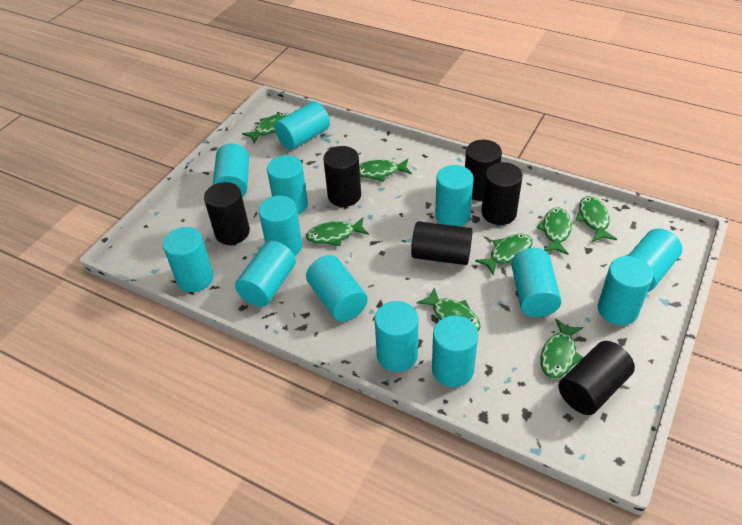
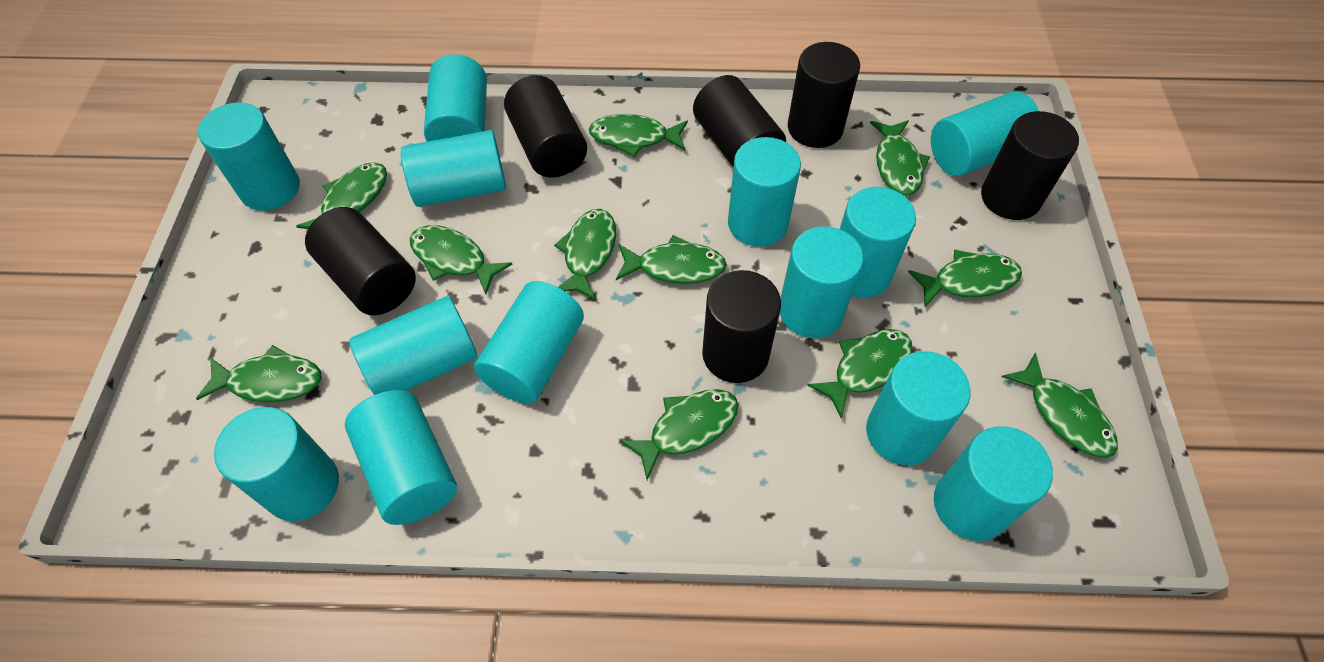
green fish: [242,113,289,144] [306,217,369,246] [359,159,411,182] [417,288,481,331] [475,234,532,275] [536,207,572,255] [541,319,584,378] [576,196,617,242] = 8 -> [196,345,322,402] [296,162,387,229] [410,225,512,294] [554,209,616,301] [589,114,688,157] [616,235,727,284] [620,389,738,480] [807,329,913,419] [870,120,930,196] [908,250,1022,307] [1002,352,1118,458] = 11

